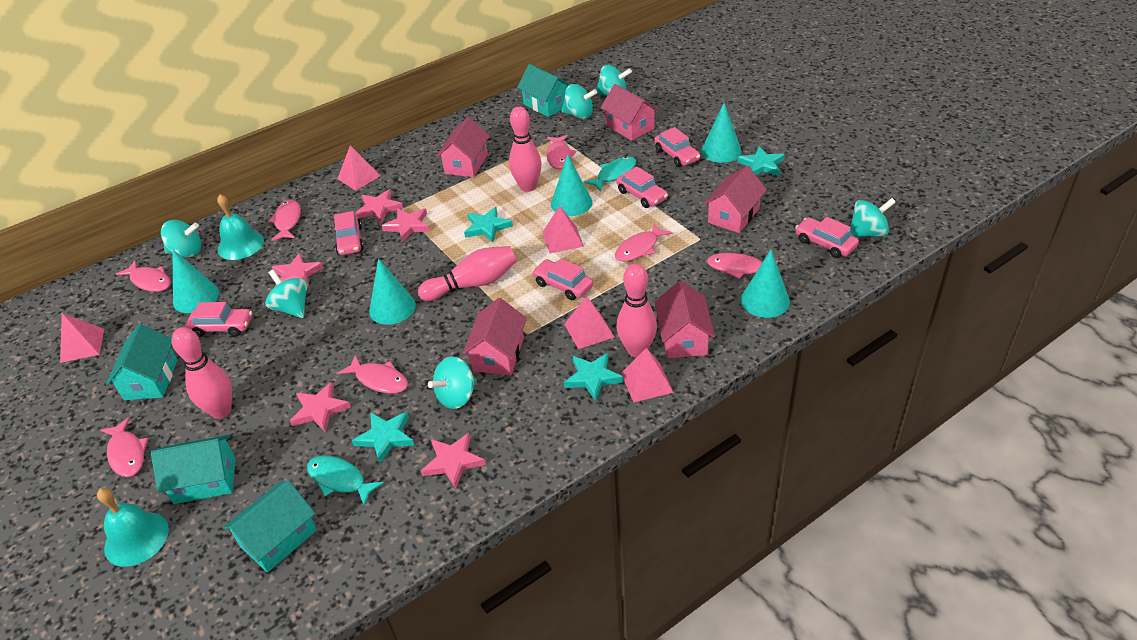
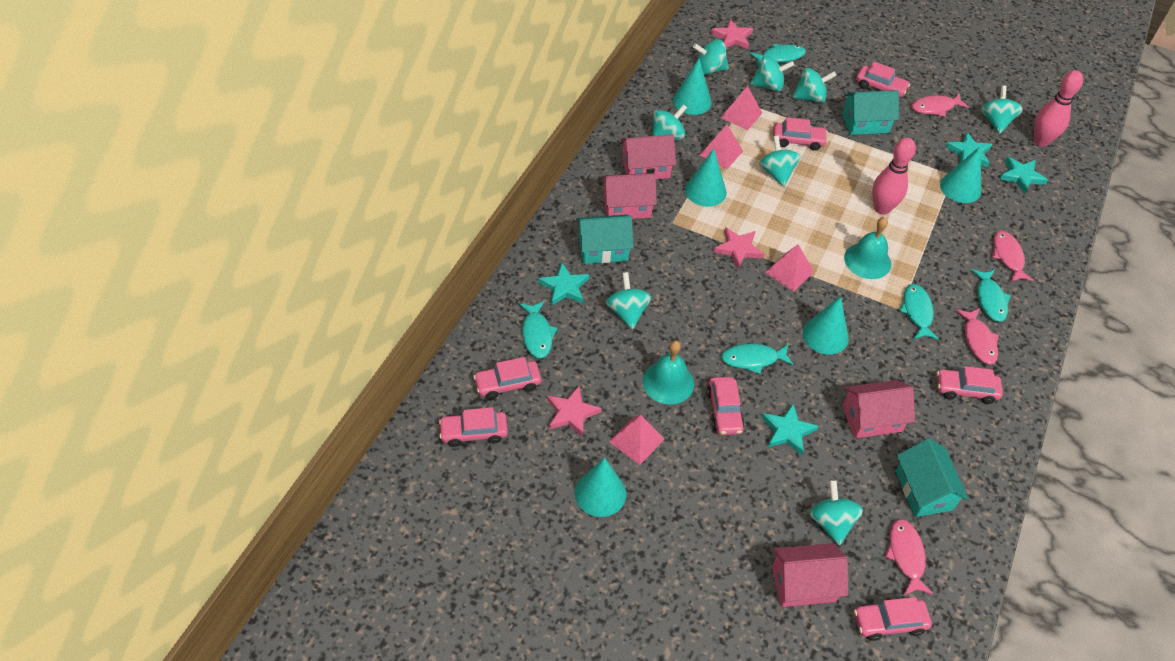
pink bowling pin: [171,327,232,419] [418,246,517,301] [509,106,541,192] [617,264,657,358] = 4 -> [872,138,916,215] [1034,70,1083,147] = 2
pink car: [186,302,252,337] [334,211,364,255] [532,258,593,300] [616,166,668,208] [654,127,700,167] [795,217,859,258] = 6 -> [439,407,508,447] [473,357,541,400] [707,377,745,435] [773,117,828,151] [854,597,932,641] [856,62,910,97] [936,366,1003,404] = 7
pink fish: [100,417,149,477] [116,260,171,292] [268,200,301,241] [338,355,408,394] [547,135,577,170] [615,223,672,262] [707,253,779,279] = 7 -> [885,519,933,596] [911,93,969,117] [955,308,999,365] [992,231,1034,282] = 4
pink house: [436,117,490,177] [462,298,527,376] [601,84,659,141] [655,281,715,358] [703,166,767,233] = 5 -> [601,173,657,219] [621,134,676,179] [772,543,848,607] [842,380,915,438] = 4
pink pyramid: [60,313,104,363] [337,146,381,191] [542,206,584,253] [564,296,614,349] [621,348,674,403] = 5 -> [609,415,665,465] [699,125,743,169] [720,86,762,130] [765,244,814,292] = 4
pink star: [272,253,324,288] [290,382,351,432] [355,189,403,223] [382,208,430,242] [421,433,486,488] = 5 -> [547,386,602,437] [711,19,753,49] [713,227,764,269] = 3
turquoise fish: [307,456,384,506] [584,156,636,192] = 2 -> [519,301,557,358] [721,344,794,374] [750,44,806,66] [899,284,939,340] [971,269,1011,322] = 5
turquoise house: [106,324,177,400] [151,435,236,504] [223,480,317,572] [517,64,570,117] = 4 -> [576,215,634,264] [842,90,899,135] [896,438,969,517] = 3
turquoise spinning top: [161,220,201,257] [265,269,308,318] [428,357,477,409] [562,84,597,119] [596,65,632,95] [850,198,896,237] = 6 -> [606,272,652,329] [653,104,687,140] [693,40,729,75] [750,56,794,91] [759,136,801,187] [792,68,837,103] [809,480,863,545] [981,85,1023,134] = 8

